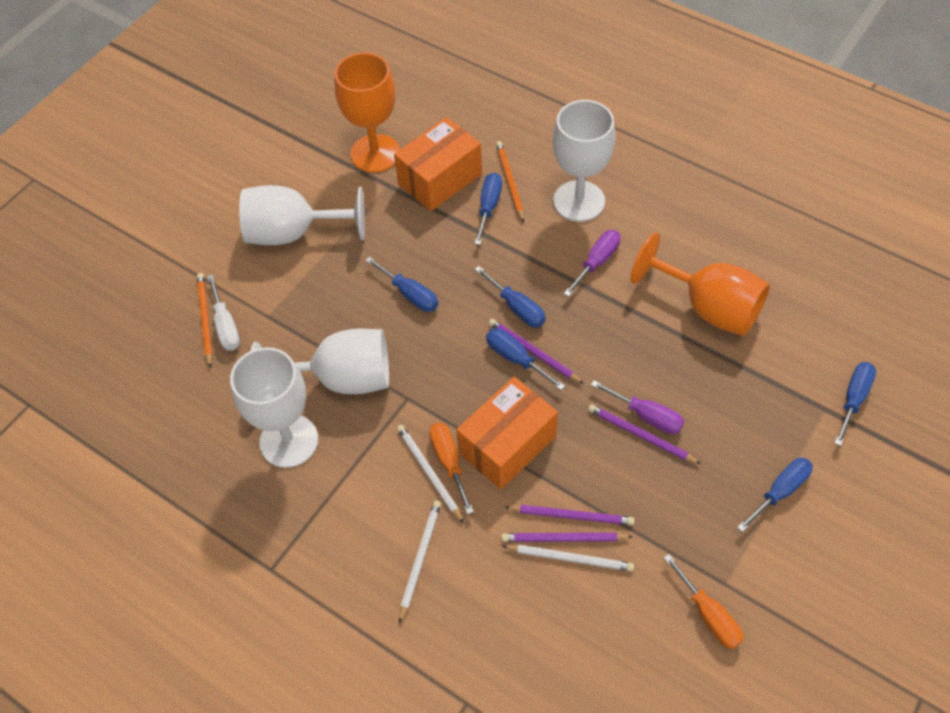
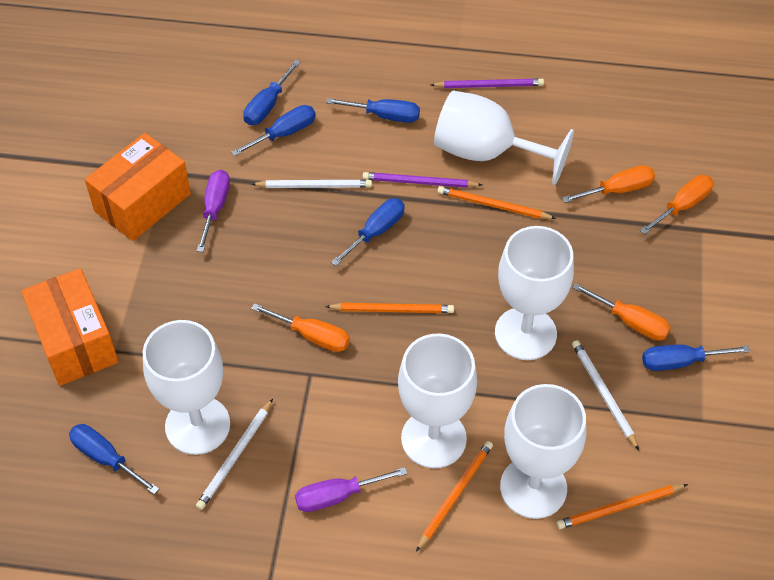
orange goblet: [335,52,400,173] [631,232,770,336] = 2 -> none = 0
orange pencil: [197,273,213,367] [496,141,524,223] = 2 -> [325,303,454,313] [416,441,493,552] [438,186,556,219] [556,484,688,529] = 4
orange screwdriver: [429,423,474,514] [663,554,743,649] = 2 -> [251,303,350,352] [562,165,655,203] [572,283,671,341] [640,175,714,234] = 4
purple pencil: [488,319,584,384] [501,533,632,542] [505,505,634,525] [588,404,701,464] = 4 -> [363,172,482,188] [431,79,544,88] = 2
white goblet: [230,347,318,468] [239,185,365,245] [251,328,389,394] [553,100,615,222] = 4 -> [143,320,230,455] [398,333,477,468] [434,91,574,185] [495,226,574,360] [500,384,586,519] = 5
white screwdriver: [207,274,240,351] = 1 -> none = 0

